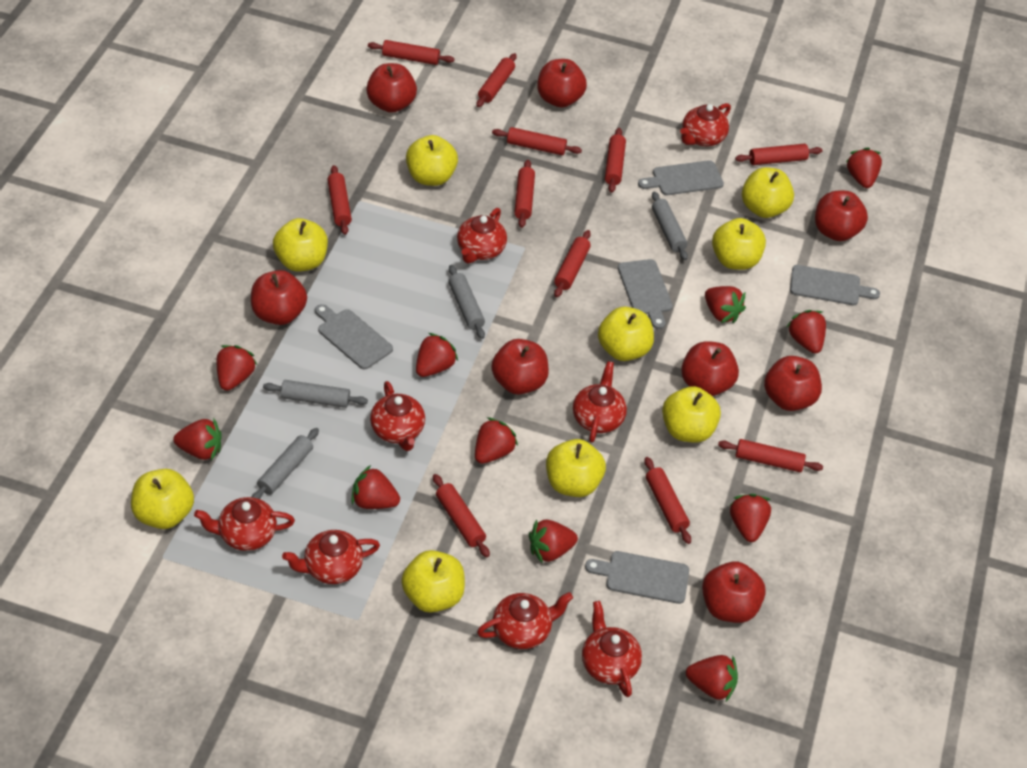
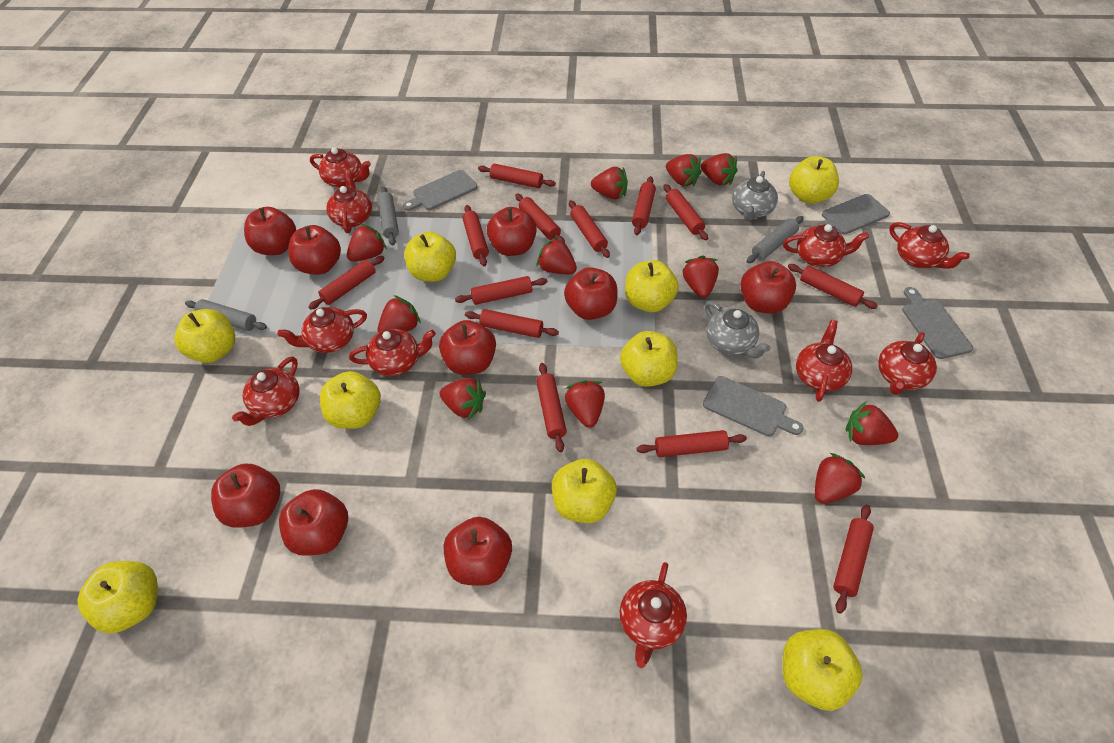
grey cutting board: [315,304,393,369] [585,551,689,604] [618,259,673,329] [638,160,724,195] [790,265,880,305] = 5 -> [403,170,478,211] [703,376,803,437] [815,194,890,234] [902,287,973,359] = 4
grey rolling pin: [252,428,319,499] [263,380,368,408] [448,265,485,339] [652,191,688,260] = 4 -> [185,299,267,331] [377,187,399,245] [747,216,804,263] = 3
grey teapot: none = 0 -> [704,301,770,359] [732,171,778,221] = 2
red apple: [251,270,307,325] [366,63,417,113] [491,339,549,394] [537,59,587,107] [681,341,739,396] [702,561,766,623] [764,356,822,411] [815,191,868,241] = 8 -> [211,464,280,528] [244,207,296,255] [279,489,348,556] [288,225,341,275] [439,320,496,375] [444,517,512,586] [487,207,537,256] [564,267,618,320] [740,261,796,313] = 9
red rolling pin: [327,165,352,235] [368,40,455,65] [433,474,490,557] [476,53,517,107] [492,127,582,155] [514,160,535,228] [554,230,591,297] [605,128,626,193] [644,457,691,544] [718,439,823,472] [735,144,823,165] = 11 -> [308,256,384,310] [455,276,547,305] [462,205,489,266] [465,309,559,338] [478,164,556,188] [515,193,565,243] [536,363,567,452] [569,200,610,258] [632,176,656,235] [637,430,747,457] [664,184,708,240] [788,264,878,309] [833,504,874,614] = 13
red teapot: [194,497,295,551] [282,530,380,584] [370,381,425,451] [457,208,507,263] [477,592,573,649] [573,361,627,442] [582,601,642,697] [680,103,731,146] = 8 -> [232,356,300,426] [277,307,367,353] [310,147,371,188] [326,170,372,233] [349,329,436,376] [619,562,687,668] [783,224,869,267] [796,320,852,402] [878,332,937,395] [889,222,970,269] = 10

